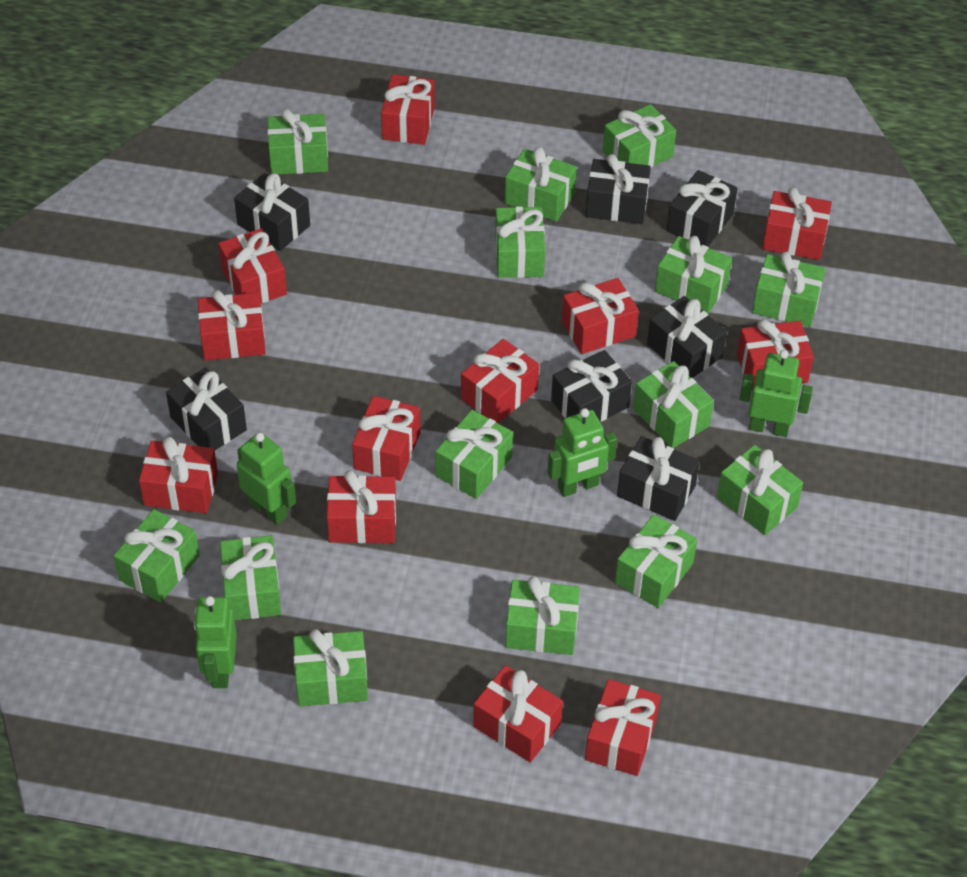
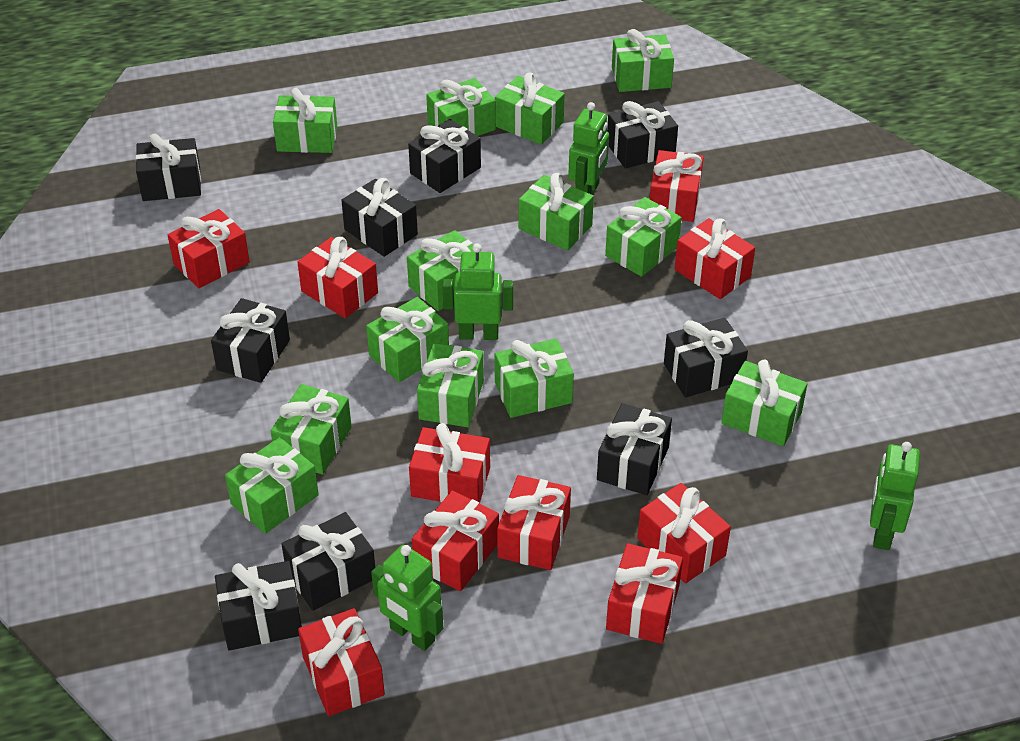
black gift: [166,367,247,450] [234,173,310,251] [551,350,632,422] [586,154,651,224] [617,436,700,521] [647,296,727,378] [666,170,738,247] = 7 -> [136,134,201,201] [211,298,290,383] [215,561,302,651] [281,512,375,611] [341,178,418,257] [408,119,481,193] [597,403,672,495] [607,101,678,169] [664,318,748,397] = 9
green gift: [114,509,200,603] [220,535,281,620] [267,109,328,174] [293,629,368,706] [435,410,513,499] [495,206,545,278] [505,147,577,222] [505,576,580,655] [603,104,676,168] [615,514,697,608] [633,361,714,448] [655,236,732,314] [717,445,803,535] [752,252,826,327] = 14 -> [225,437,319,534] [271,384,352,475] [273,88,337,153] [366,297,449,382] [407,230,482,311] [417,343,484,427] [426,78,496,136] [495,73,565,145] [495,339,574,418] [519,173,594,250] [605,197,682,277] [612,29,674,92] [721,360,808,446] = 13
red gift: [139,437,218,513] [198,290,266,360] [218,229,287,303] [327,470,396,543] [352,396,420,481] [381,74,435,145] [461,339,539,423] [473,665,563,762] [562,278,639,354] [585,679,661,776] [737,319,814,390] [762,187,832,260] = 12 -> [168,209,250,288] [297,237,378,318] [298,608,385,716] [409,423,490,504] [412,491,499,591] [497,475,571,570] [606,543,683,644] [637,483,731,583] [650,150,704,222] [675,218,755,299] = 10

